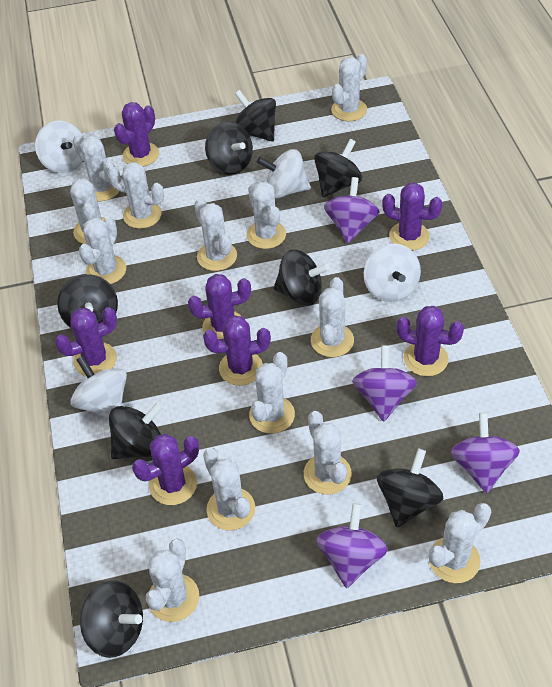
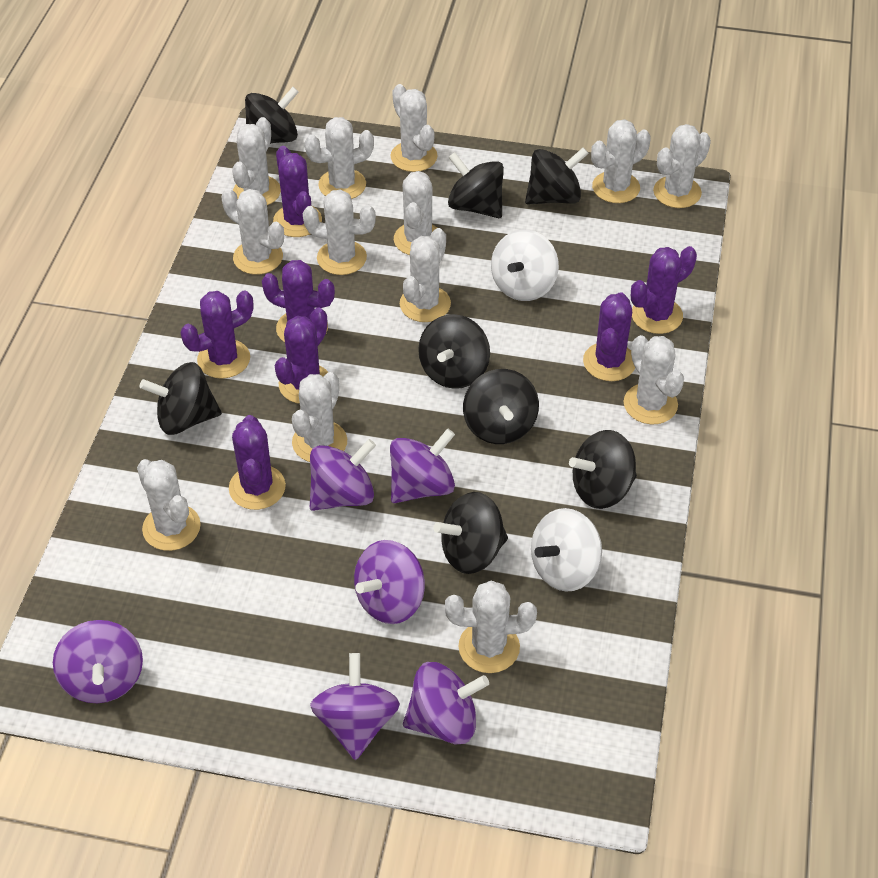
purple spinning top: [316,503,388,588] [324,177,380,243] [352,346,417,422] [451,413,520,493] = 4 -> [53,620,143,703] [310,439,376,511] [310,653,400,760] [354,540,425,624] [390,428,455,503] [403,662,489,744] = 6
white spinning top: [35,120,84,173] [70,356,127,418] [257,149,311,199] [364,244,421,302] = 4 -> [491,230,559,301] [531,508,602,592] = 2

